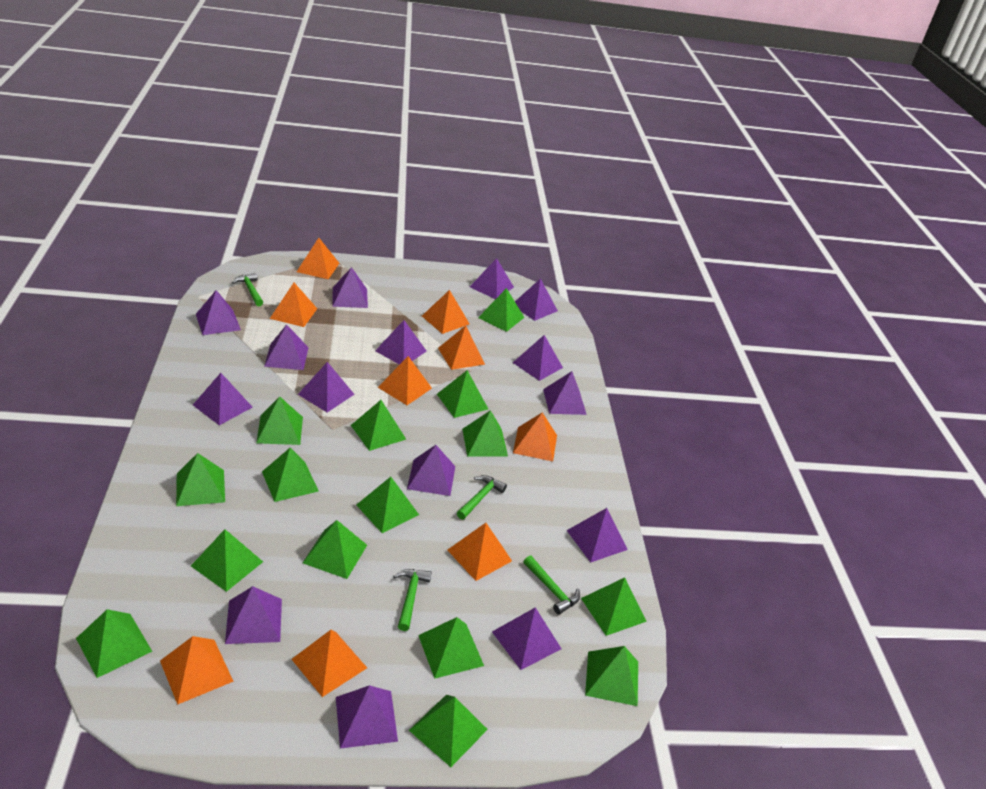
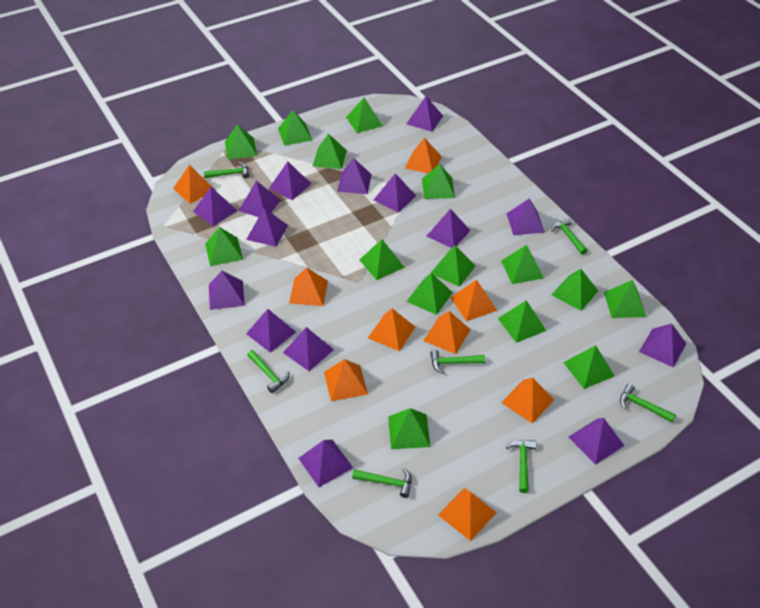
green hammer: [232,273,263,306] [393,569,432,631] [457,475,507,520] [524,556,580,615] = 4 -> [204,162,249,178] [247,350,289,393] [352,468,412,498] [430,350,485,374] [506,440,536,493] [551,218,587,255] [620,384,676,422] = 7

